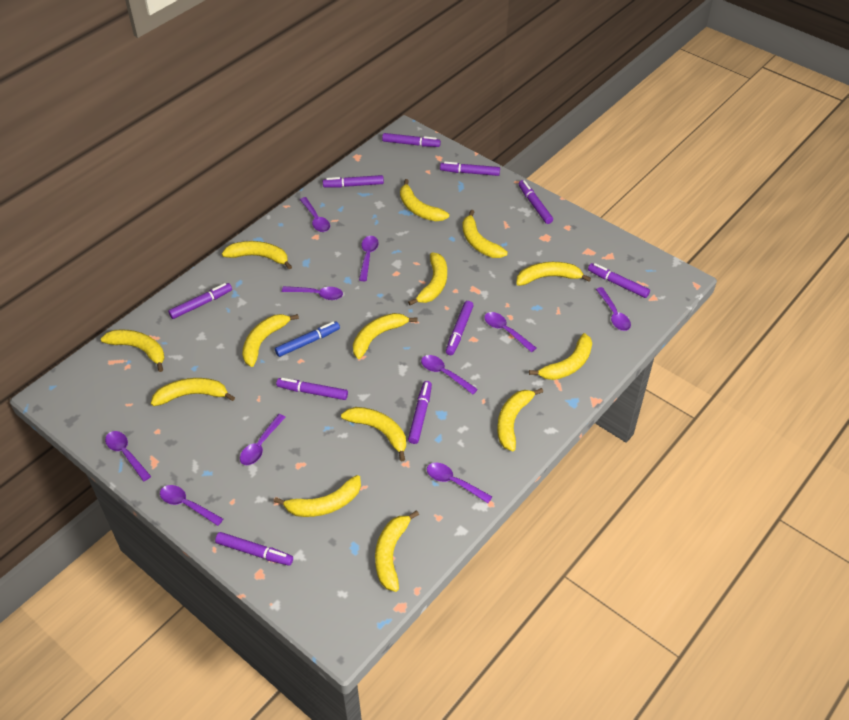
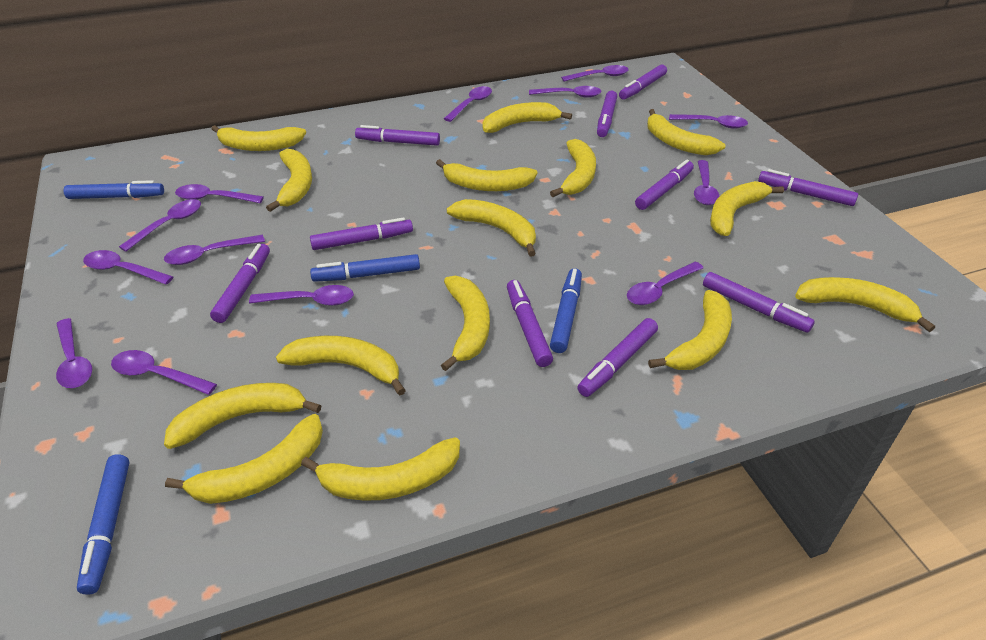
blue marker: [275,321,340,357] = 1 -> [64,180,164,199] [77,454,129,595] [310,254,420,282] [550,268,582,353] = 4
purple spoon: [105,431,151,481] [160,485,223,526] [240,414,286,465] [282,286,343,300] [300,197,330,232] [359,236,379,281] [421,355,478,394] [427,463,492,503] [484,312,536,352] [596,287,631,331] = 10 -> [56,318,92,388] [83,250,173,285] [111,350,217,395] [119,199,201,252] [164,235,265,265] [175,184,264,203] [249,285,354,306] [444,86,492,122] [529,86,601,98] [561,65,629,81] [627,262,703,305] [669,114,748,129] [694,160,719,205] = 13
yellow banana: [101,329,164,372] [151,378,235,406] [222,241,292,270] [242,314,299,367] [274,475,361,517] [341,407,406,461] [353,313,418,359] [375,510,419,592] [400,179,449,221] [408,252,447,305] [462,210,508,258] [497,388,543,451] [516,262,591,286] [529,333,592,380] = 14 -> [164,383,321,449] [165,414,323,504] [212,125,306,151] [266,149,312,212] [276,336,406,395] [301,437,460,501] [436,159,538,191] [441,276,490,371] [447,199,536,257] [482,102,572,133] [550,139,596,197] [647,109,726,155] [648,290,732,370] [710,181,784,236] [795,277,935,332] = 15

